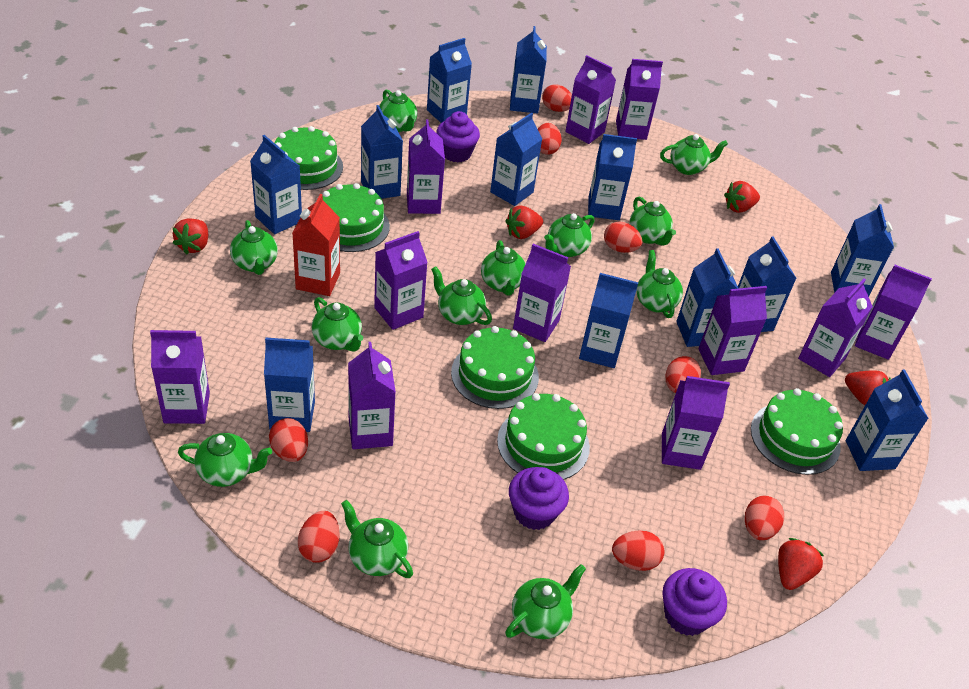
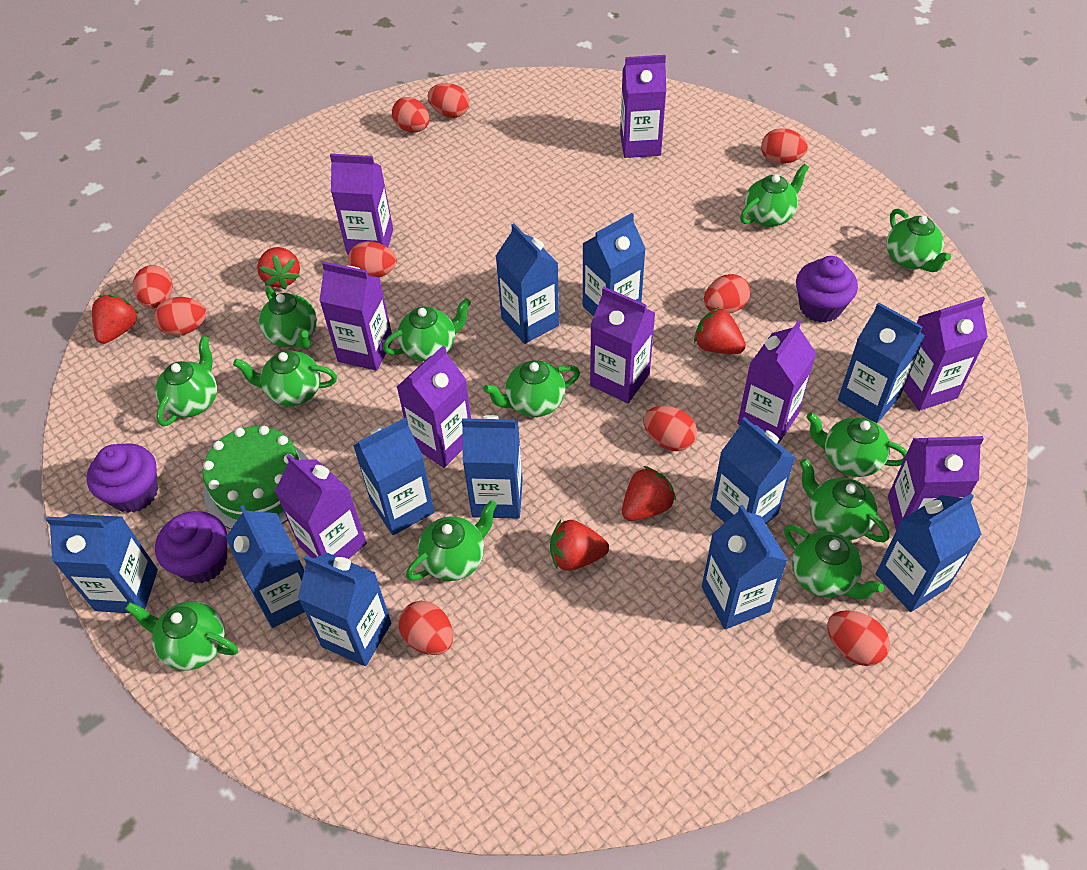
blue carton: [250,135,302,234] [264,338,315,432] [361,105,403,199] [427,38,472,123] [490,113,542,206] [510,26,547,114] [579,273,638,368] [588,134,637,220] [676,248,739,347] [738,237,797,332] [831,204,894,297] [846,369,929,471] = 12 -> [46,514,158,613] [226,505,305,628] [298,553,391,666] [353,418,435,535] [462,415,523,519] [496,223,559,344] [582,213,646,317] [702,505,788,629] [710,417,795,524] [838,302,926,423] [876,493,982,612] = 11
green cake: [274,126,343,190] [323,183,390,252] [451,326,539,409] [497,393,590,480] [751,388,843,475] = 5 -> [202,426,308,529] = 1
purple carton: [150,330,210,424] [348,342,396,449] [374,231,428,330] [407,120,445,214] [513,244,571,342] [565,55,616,144] [616,59,663,140] [662,376,730,470] [698,286,767,375] [798,279,873,377] [855,265,932,360] = 11 -> [275,454,367,559] [319,261,393,371] [330,154,393,255] [397,346,471,468] [590,287,655,403] [620,55,666,158] [738,320,816,443] [888,436,984,530] [903,297,988,411] = 9
red carton: [292,194,340,296] = 1 -> none = 0
red egg: [269,418,308,462] [298,511,340,563] [538,123,562,155] [542,84,572,112] [604,221,642,253] [612,531,664,571] [666,356,701,393] [745,496,784,540] = 8 -> [133,265,173,308] [154,297,206,336] [348,241,397,277] [392,97,429,132] [399,601,453,655] [428,83,469,118] [644,406,697,451] [704,274,750,314] [761,128,808,164] [827,610,890,666] = 10

